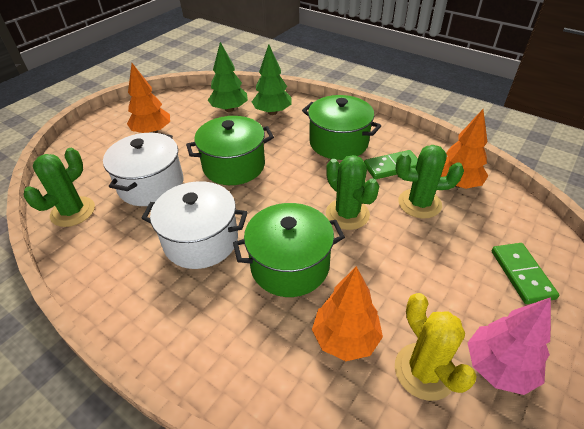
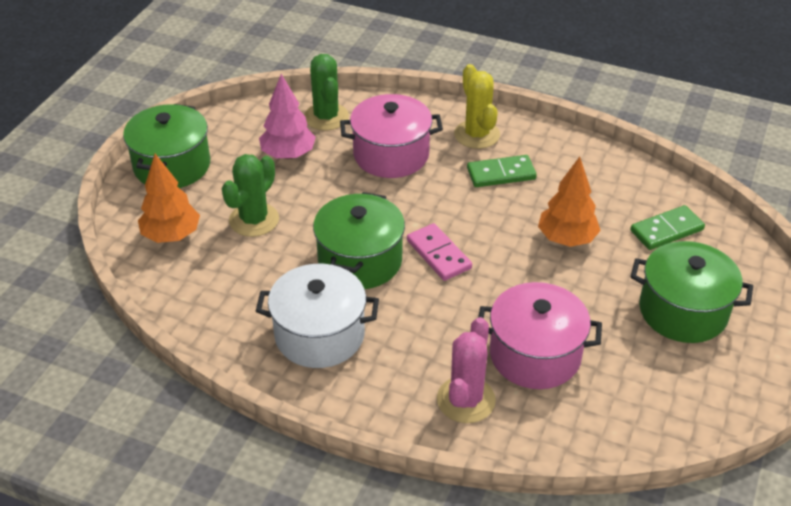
green cactus: [24,148,95,227] [326,155,380,230] [396,145,464,218] = 3 -> [222,154,279,237] [304,54,349,131] = 2
green tree: [208,42,248,112] [252,44,292,115] = 2 -> none = 0
orange tree: [127,63,170,133] [312,266,383,361] [441,109,488,189] = 3 -> [138,154,200,243] [538,157,601,247] = 2
pink cactus: none = 0 -> [437,317,496,423] = 1
pink domino: none = 0 -> [407,223,472,281] = 1
pink pot: none = 0 -> [340,94,443,178] [478,282,602,389] = 2
white pot: [103,133,184,206] [141,181,248,269] = 2 -> [256,264,379,368] = 1

